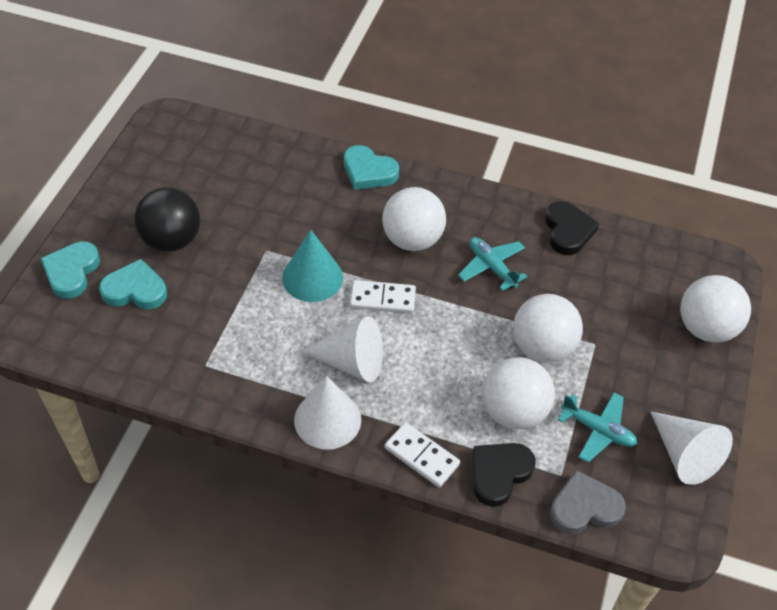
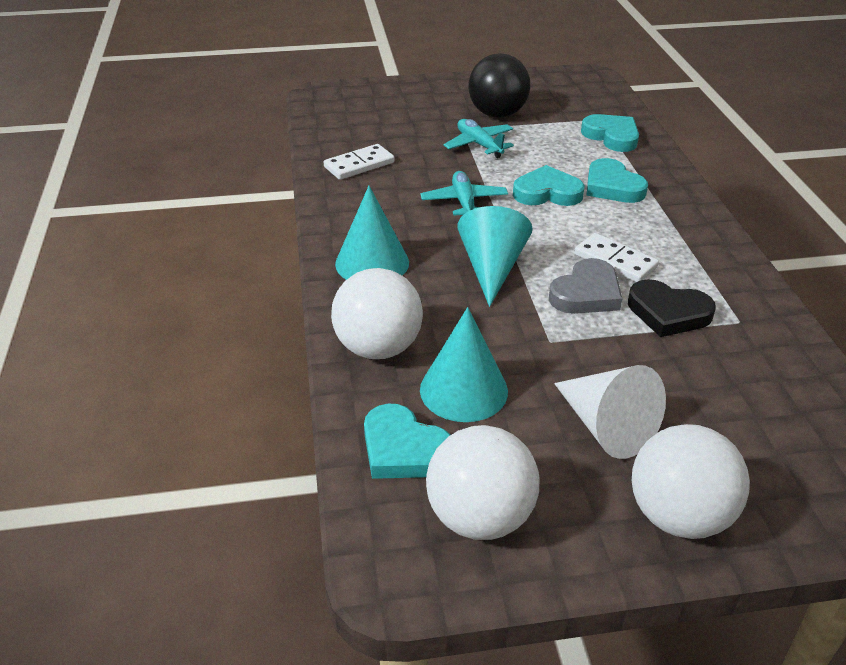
black heart: [473,443,536,507] [545,201,599,255] = 2 -> [628,279,716,337] = 1
turquoise cone: [282,230,343,302] = 1 -> [335,186,409,280] [420,307,508,422] [458,206,533,307] = 3
turquoise heart: [40,242,100,299] [99,259,167,309] [344,145,399,190] = 3 -> [364,403,450,479] [513,165,585,206] [581,114,639,152] [586,158,648,203] = 4
white ball: [382,187,446,251] [482,357,555,430] [513,294,583,363] [680,275,751,343] = 4 -> [331,268,423,359] [426,425,539,540] [632,424,750,539] = 3
white cone: [294,376,361,450] [299,316,383,382] [650,411,733,485] = 3 -> [554,365,666,459] = 1

